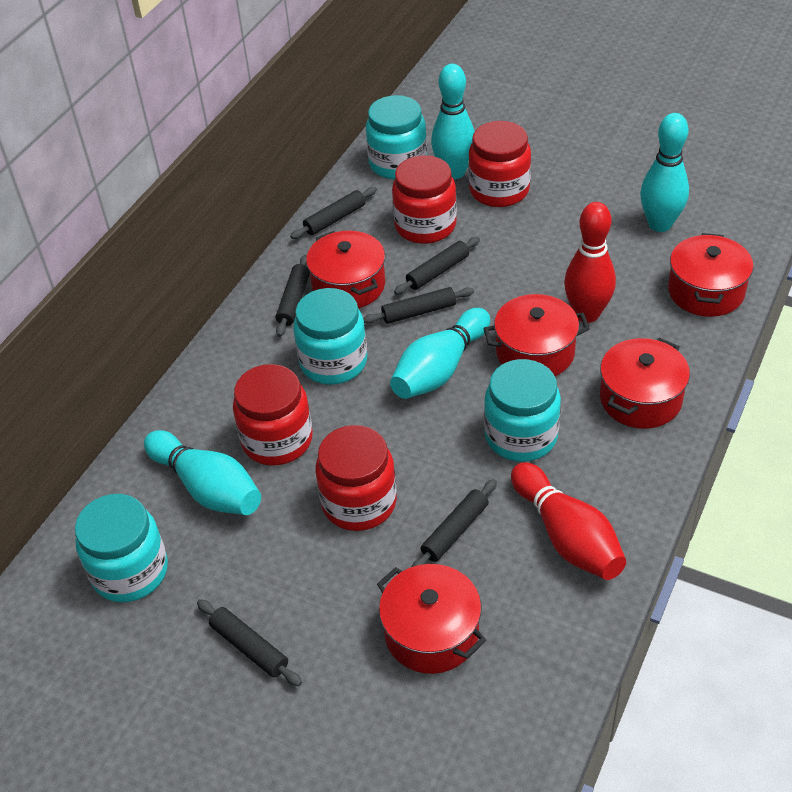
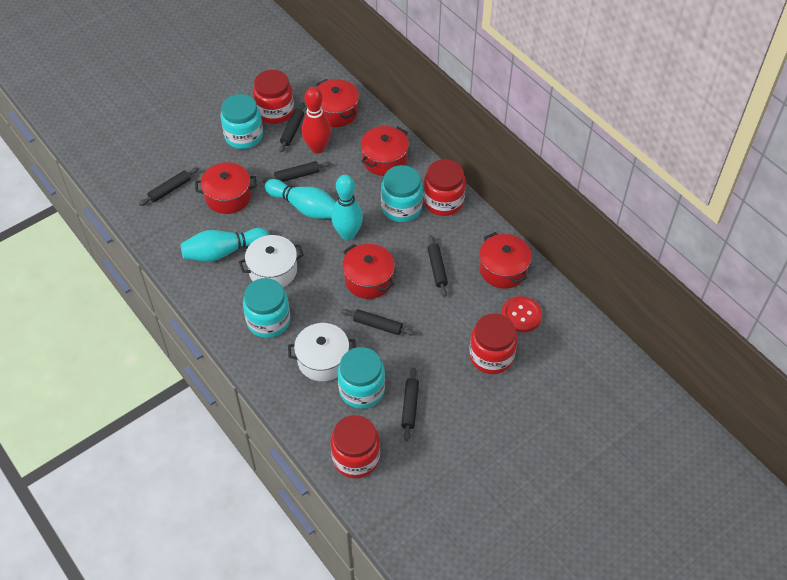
red bowling pin: [511,462,626,580] [564,202,616,323] = 2 -> [302,87,331,154] = 1
red button: none = 0 -> [501,296,542,332] = 1
turquoise bowling pin: [144,430,261,515] [390,308,490,399] [431,64,475,179] [640,113,689,232] = 4 -> [181,228,269,262] [265,179,336,219] [331,175,363,240] = 3
white pot: none = 0 -> [239,235,304,287] [288,323,356,381] = 2

